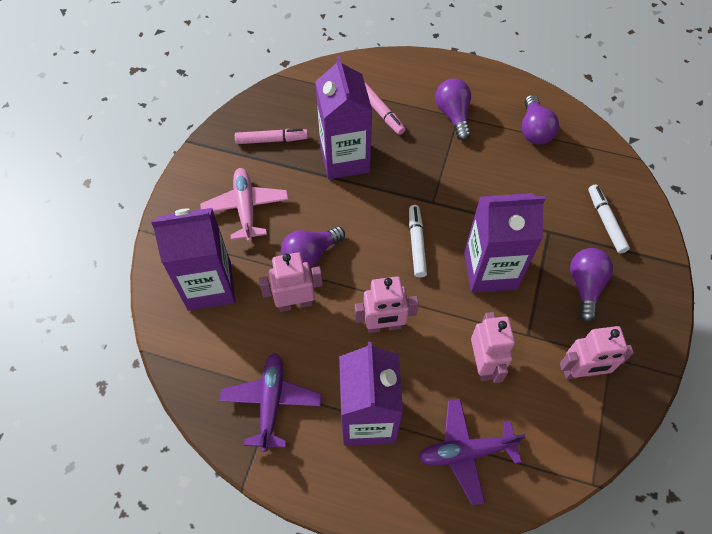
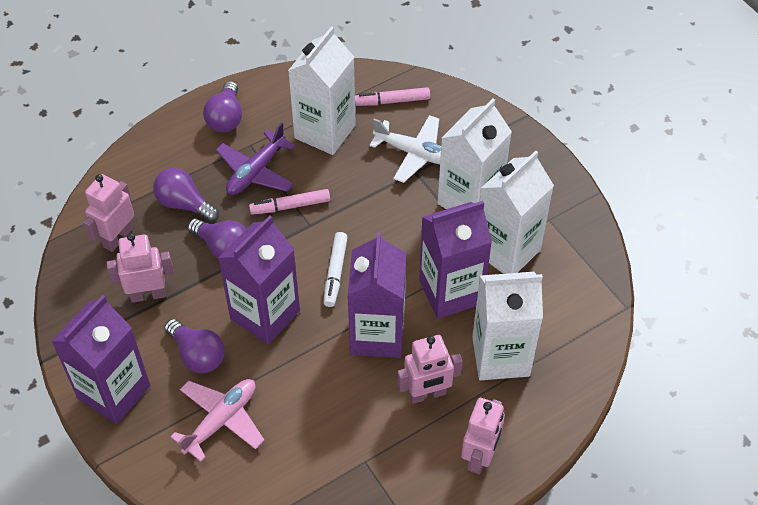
purple plane: [220,353,321,452] [418,399,525,506] = 2 -> [216,122,296,195] = 1
white carton: none = 0 -> [288,26,356,155] [438,98,512,209] [472,272,543,380] [480,151,554,274] = 4
white marker: [409,205,427,277] [588,184,630,254] = 2 -> [323,232,348,307] = 1
white plane: none = 0 -> [369,115,441,183] = 1

